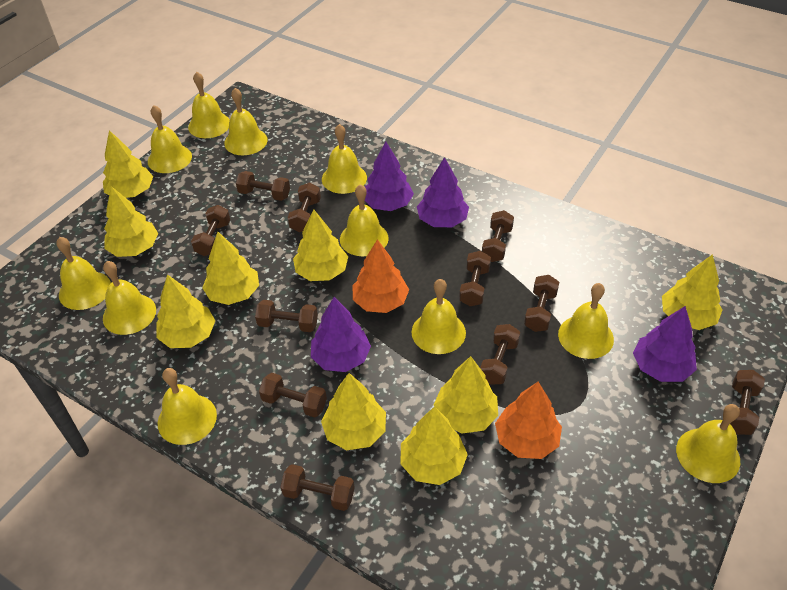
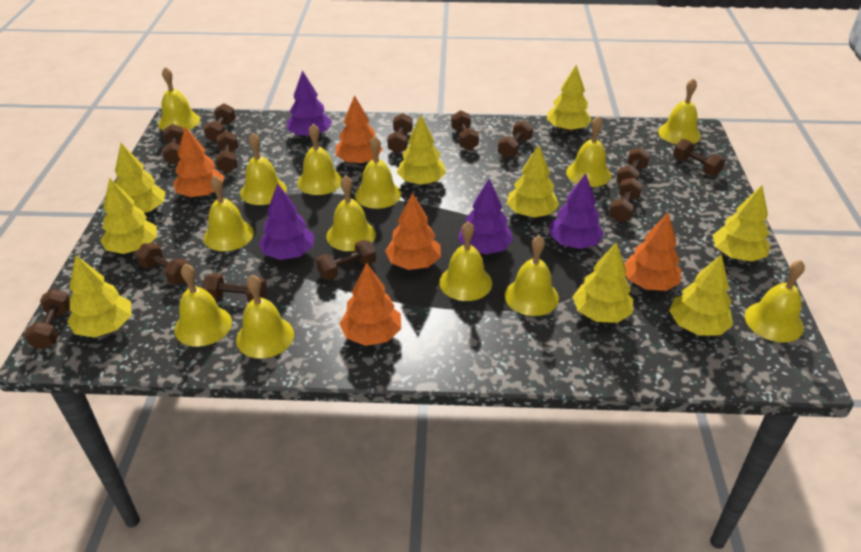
brown dumbbell: [191,205,230,256] [236,171,290,201] [255,300,318,332] [259,373,327,418] [280,464,355,511] [288,183,321,232] [459,251,491,306] [480,324,520,385] [482,210,514,262] [524,275,559,332] [730,370,765,435] = 11 -> [24,289,70,350] [136,243,189,285] [162,124,184,165] [202,273,267,302] [203,104,236,143] [215,131,238,173] [316,240,376,280] [387,113,413,154] [451,110,479,150] [498,120,533,158] [609,177,643,222] [616,147,651,184] [673,139,725,176] = 13
orange tree: [352,239,409,313] [495,382,562,459] = 2 -> [173,127,224,197] [336,95,383,164] [339,263,401,346] [385,193,441,270] [625,213,681,291] = 5
yellow bell: [56,237,111,310] [103,261,156,335] [148,105,192,173] [158,368,217,445] [188,72,230,138] [224,88,268,155] [322,124,367,194] [340,184,389,256] [412,279,466,354] [558,283,614,359] [676,404,740,483] = 11 -> [158,67,200,130] [174,264,232,347] [204,176,254,251] [236,275,294,359] [240,133,287,205] [297,124,342,195] [326,175,376,251] [355,136,401,209] [439,221,492,301] [505,235,559,316] [566,116,611,187] [658,78,701,144] [745,260,805,342] = 13

